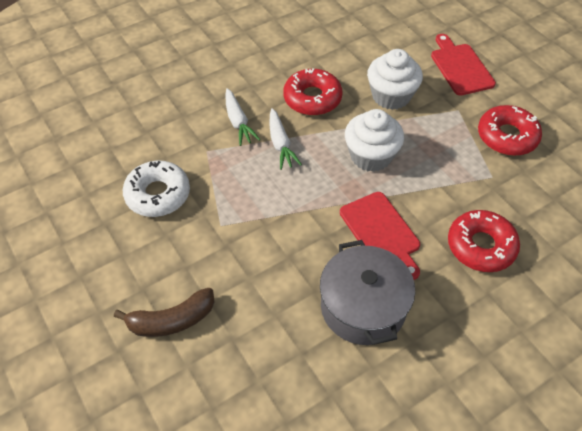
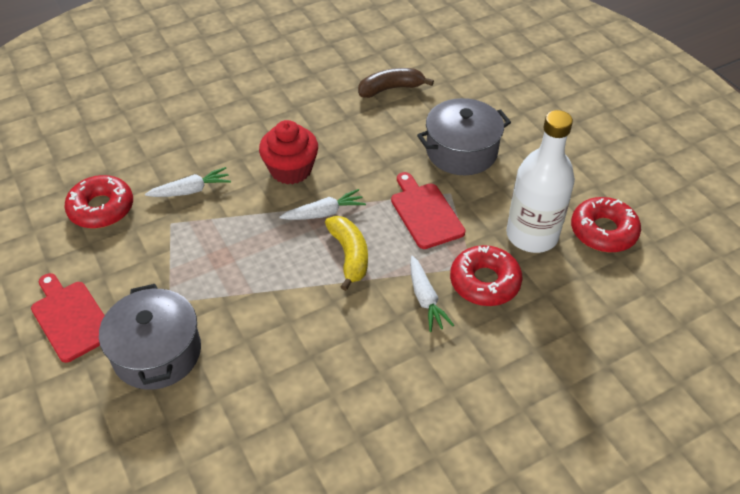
grey pot: [320,240,415,345] = 1 -> [99,284,201,390] [417,98,511,175] = 2
red cupcake: none = 0 -> [259,120,318,184] = 1
white bottle: none = 0 -> [506,110,575,253] = 1
white carrot: [225,88,260,146] [269,108,302,170] = 2 -> [145,167,231,197] [279,189,366,220] [410,256,454,332] = 3
white cupcake: [345,109,404,172] [367,49,423,110] = 2 -> none = 0
white donut: [122,161,190,217] = 1 -> none = 0
yellow banana: none = 0 -> [325,216,368,291] = 1

